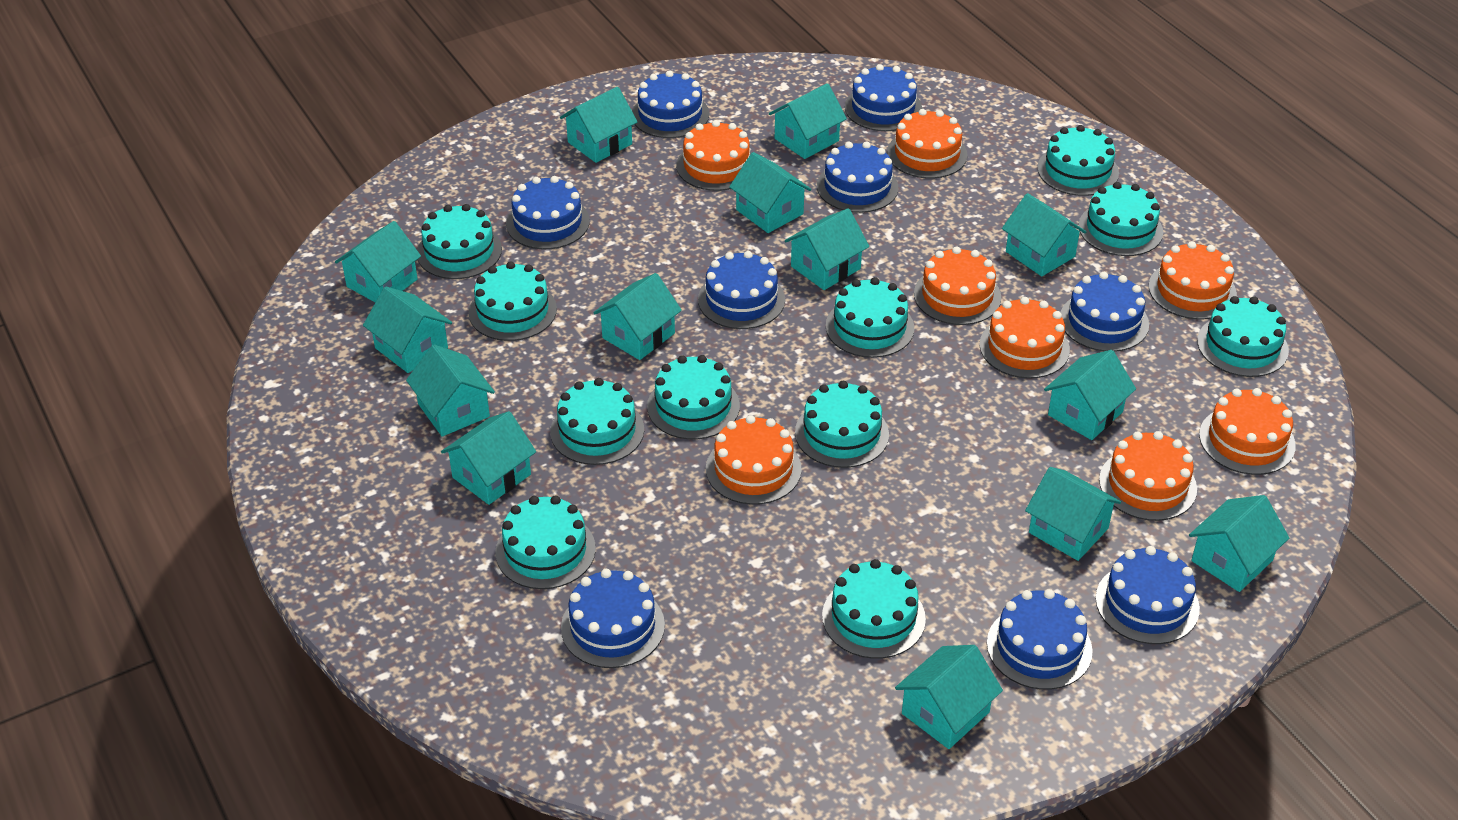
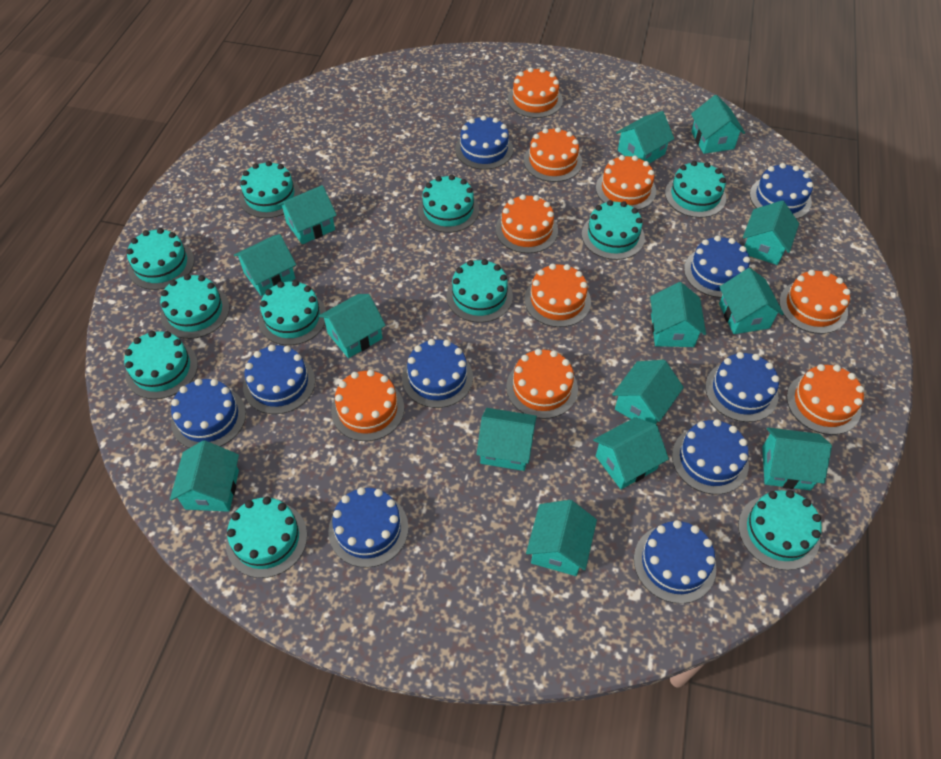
blue cake: [506,176,590,249] [561,569,665,668] [632,70,709,138] [698,251,785,329] [817,141,898,213] [845,64,922,131] [987,589,1093,690] [1061,272,1149,352] [1096,546,1200,644] = 9 -> [171,379,246,448] [243,345,315,414] [328,487,409,568] [402,339,473,408] [455,115,513,170] [634,520,716,604] [672,419,749,494] [684,235,750,298] [705,352,779,422] [750,163,813,219] = 10
orange cake: [676,120,751,191] [706,415,802,505] [887,109,968,178] [914,247,1001,325] [980,297,1070,379] [1099,431,1197,521] [1149,241,1237,320] [1199,388,1296,475] = 8 -> [331,370,404,441] [496,194,558,253] [506,349,578,419] [508,67,563,118] [524,127,582,182] [524,264,591,327] [596,155,656,210] [779,270,850,334] [787,364,864,435] = 9

